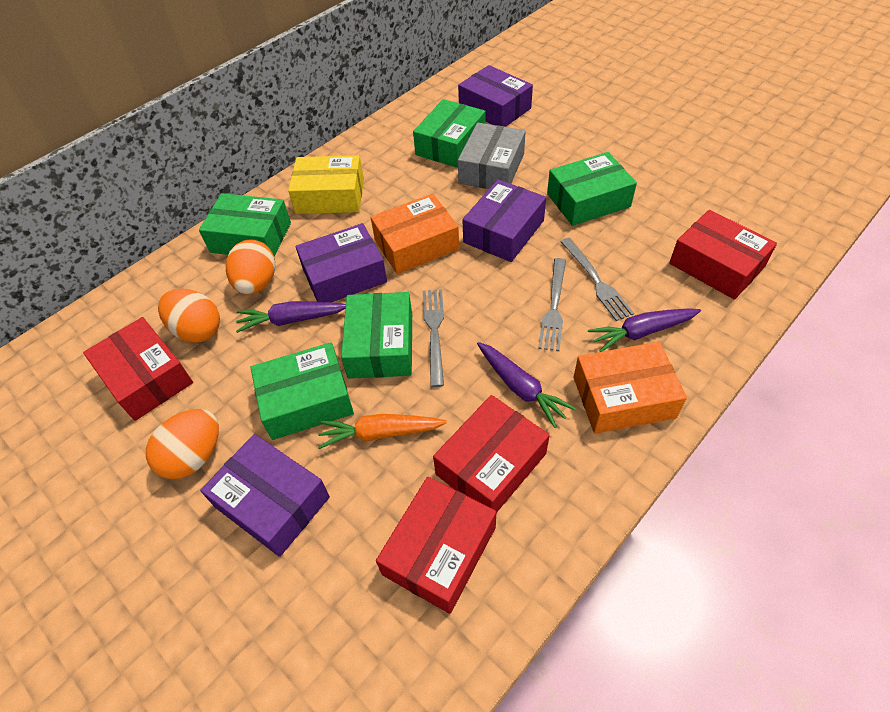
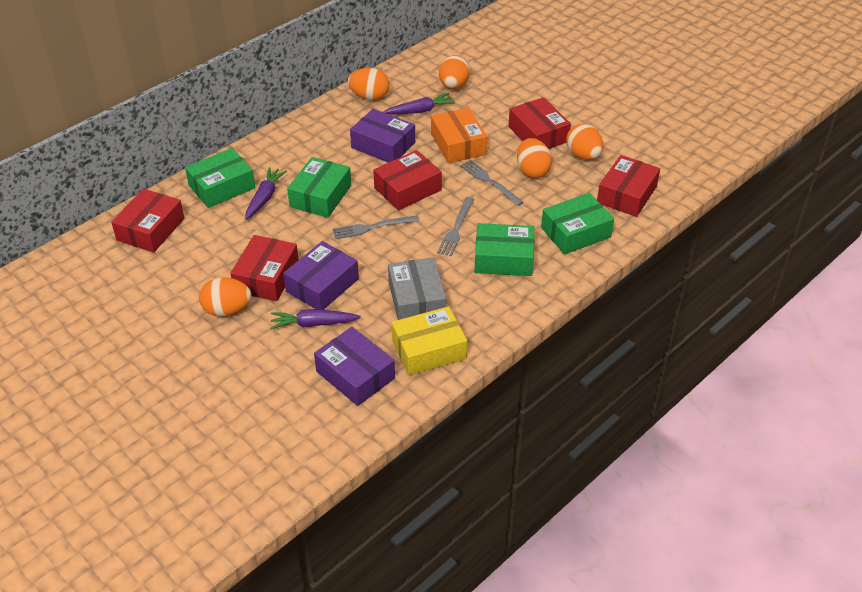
green box: [199,193,291,256] [250,342,354,440] [341,292,412,379] [413,99,486,168] [547,152,637,226] = 5 -> [185,148,255,208] [287,157,351,218] [475,223,534,276] [541,193,614,254] = 4
orange box: [371,194,459,274] [574,342,687,434] = 2 -> [431,108,487,163] = 1
orange carrot: [318,414,447,449] = 1 -> none = 0
orange egg: [146,409,219,479] [158,289,220,343] [226,239,275,294] = 3 -> [199,277,251,317] [348,68,389,100] [439,55,470,89] [517,138,552,178] [566,124,603,160] = 5
purple box: [200,434,330,557] [295,223,387,302] [458,65,533,127] [463,179,546,262] = 4 -> [283,241,359,310] [314,327,395,406] [350,109,415,163] = 3
red box: [83,317,193,421] [376,477,496,614] [433,395,550,513] [669,210,777,300] = 4 -> [111,189,185,253] [230,235,299,301] [373,150,442,210] [508,97,571,149] [597,155,660,217] = 5

